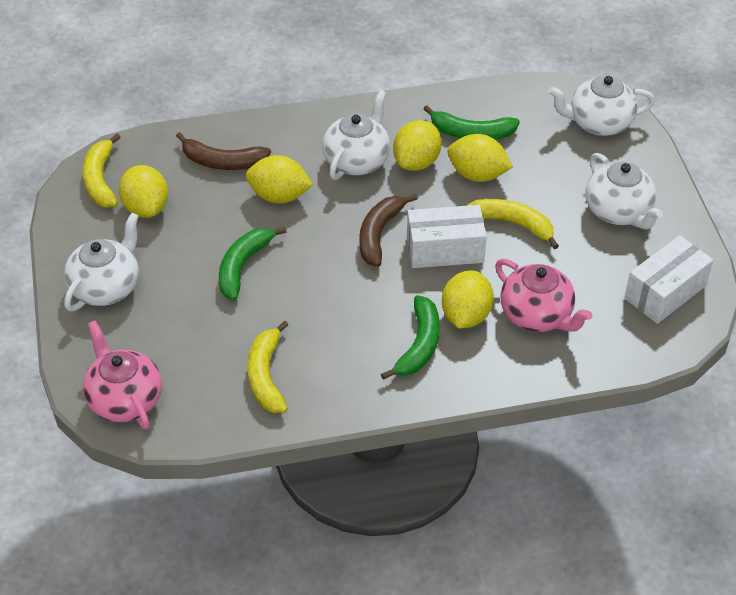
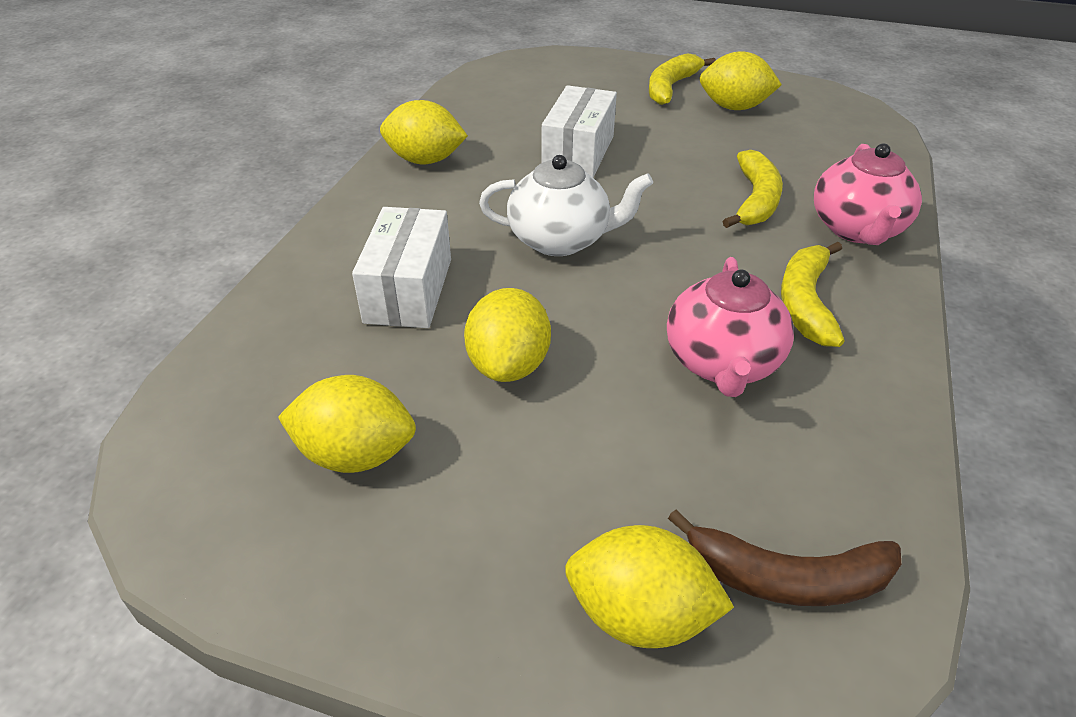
brown banana: [176,132,271,170] [359,194,418,267] = 2 -> [668,510,901,606] = 1
green banana: [219,227,286,301] [381,295,440,380] [424,105,520,140] = 3 -> none = 0
white teapot: [64,213,139,311] [322,90,390,180] [548,75,655,136] [586,153,663,229] = 4 -> [479,155,653,256] = 1

